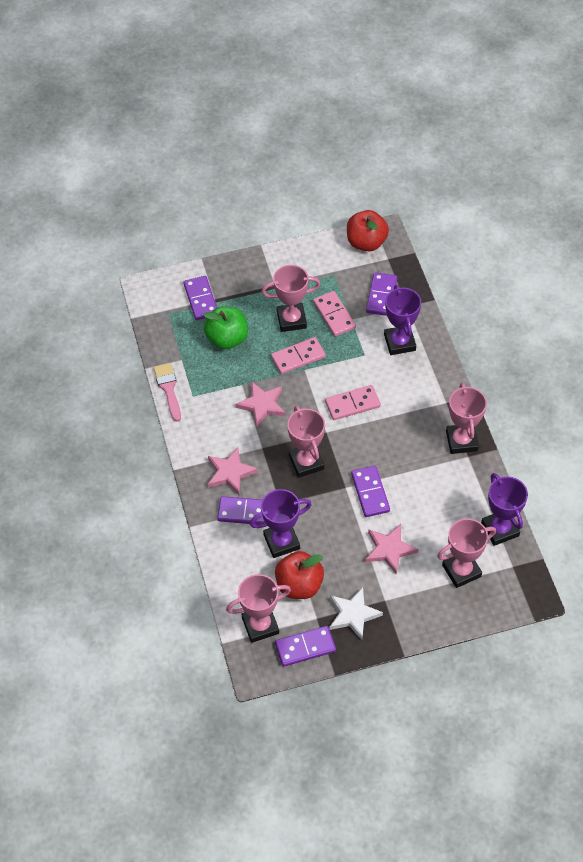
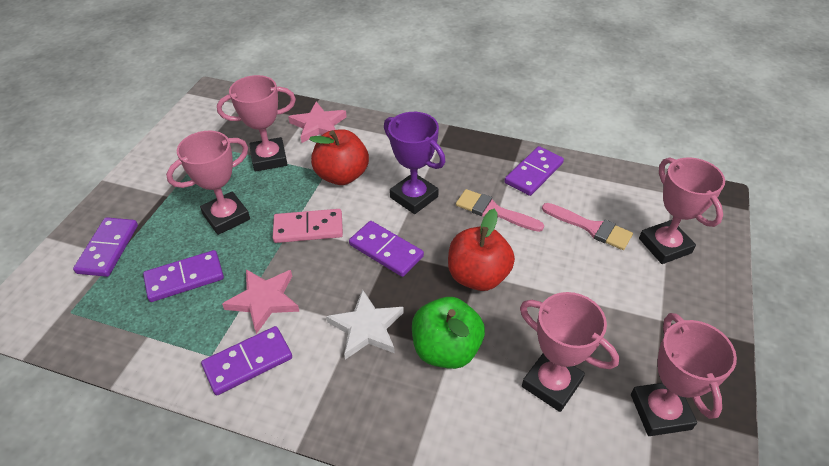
pink brush: [154,363,181,421] = 1 -> [456,189,544,232] [542,203,633,250] = 2
pink domino: [271,337,326,374] [313,291,356,336] [325,385,381,420] = 3 -> [273,209,343,243] = 1
pink star: [208,447,258,495] [235,382,285,427] [365,524,418,574] = 3 -> [222,269,300,334] [288,102,347,143] = 2
purple trophy: [250,489,312,558] [384,285,421,355] [481,473,528,546] = 3 -> [384,112,445,214] = 1

